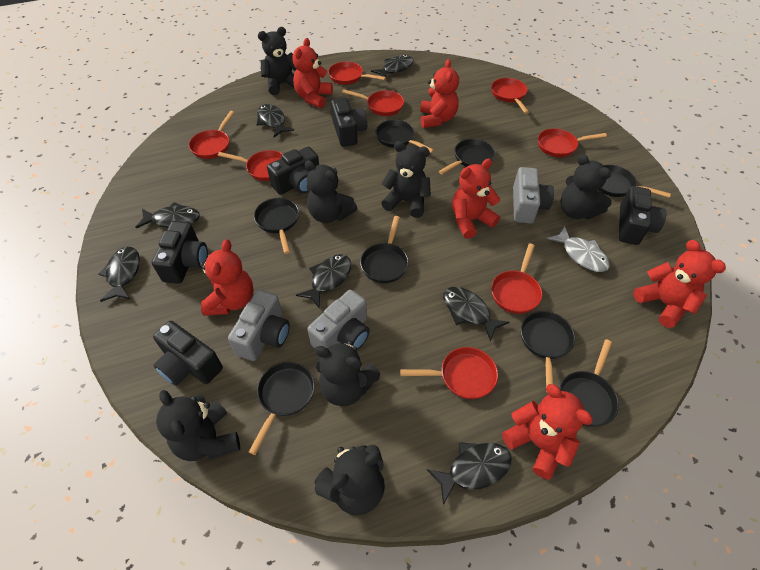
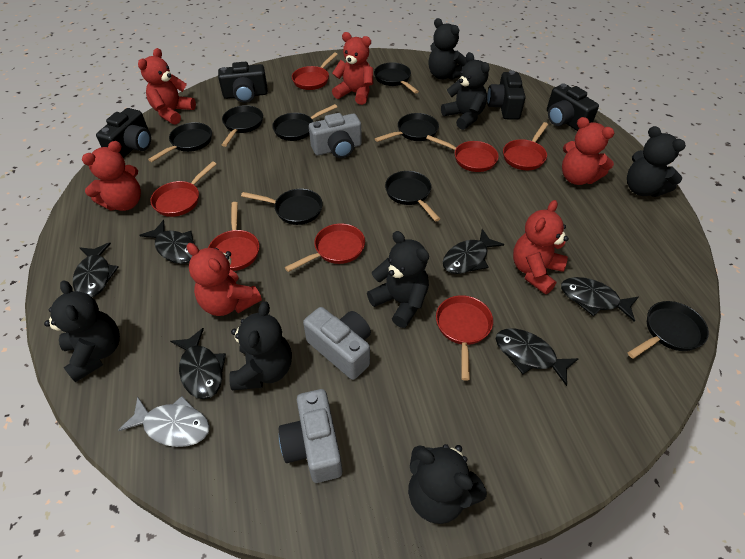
black camera: [152,221,208,284] [153,321,223,386] [267,147,319,195] [331,98,367,147] [619,186,666,245] = 5 -> [96,108,151,158] [218,62,268,103] [487,70,525,120] [547,83,599,131] = 4
black fish: [98,247,140,302] [135,202,200,228] [257,104,294,137] [296,254,351,308] [371,55,414,77] [427,442,512,505] [443,287,509,341] = 7 -> [73,242,118,297] [139,220,195,264] [170,328,226,399] [443,229,504,274] [496,328,579,386] [561,277,639,322] = 6
red pan: [189,111,235,159] [218,150,282,181] [328,61,386,85] [342,89,404,116] [400,347,498,399] [491,78,529,114] [491,243,542,314] [538,128,607,157] = 8 -> [150,161,216,217] [208,202,259,271] [285,223,365,272] [292,52,338,90] [426,135,499,172] [436,295,493,381] [503,122,548,170] = 7

